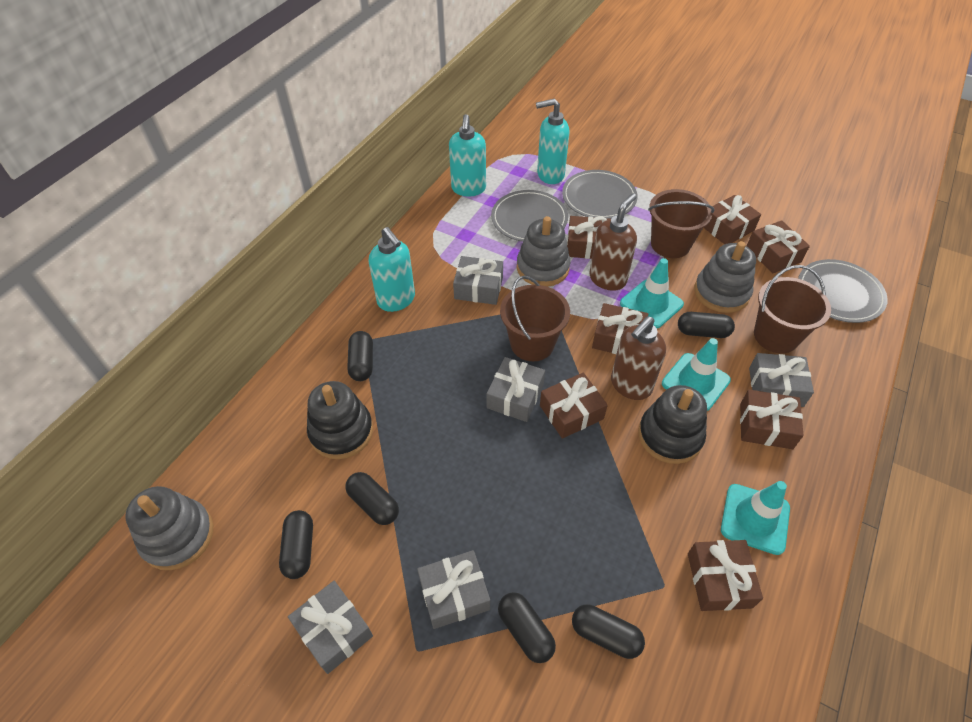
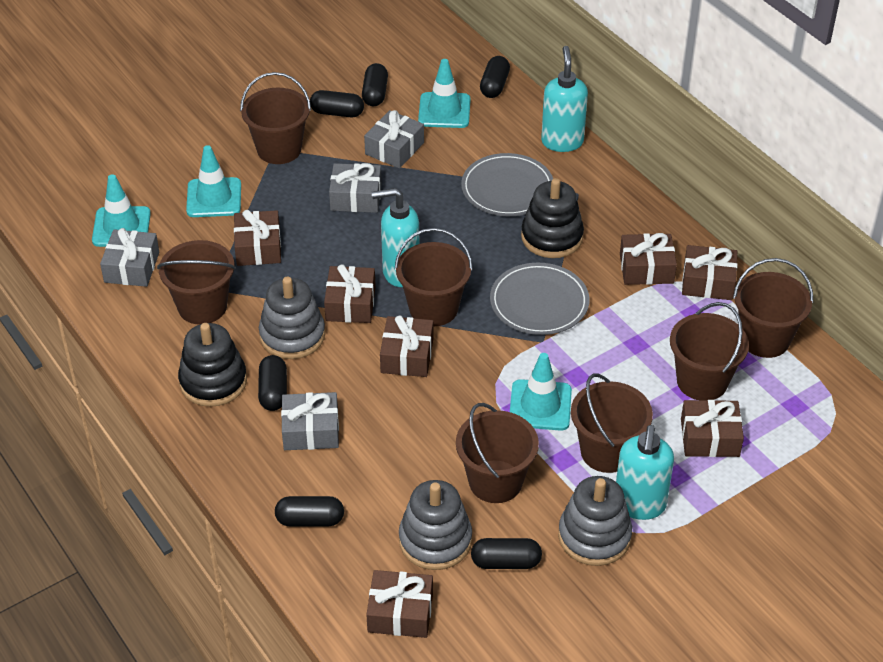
brown bucket: [500,276,570,361] [648,189,715,258] [754,265,831,353] = 3 -> [157,240,236,325] [240,72,311,164] [394,228,473,327] [456,403,539,503] [571,373,653,473] [670,302,749,400] [733,258,813,358] = 7
brown soap dispenser: [589,193,637,291] [611,316,666,400] = 2 -> none = 0
grey gift: [288,581,373,674] [417,550,490,629] [453,256,503,305] [486,357,545,422] [749,353,814,407] = 5 -> [100,228,159,287] [281,392,339,450] [329,163,382,213] [364,110,424,168] = 4
grey plate: [491,190,568,242] [562,170,637,219] [798,259,888,323] = 3 -> [461,153,553,216] [490,263,589,335] = 2
turquoise traffic cone: [620,258,684,328] [662,338,731,411] [721,481,790,555] = 3 -> [92,174,151,247] [186,145,241,217] [418,59,471,128] [510,353,572,431] = 4

